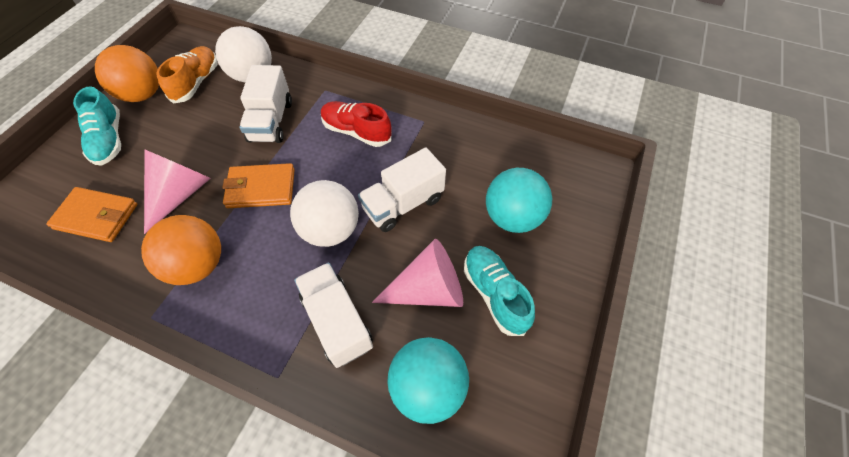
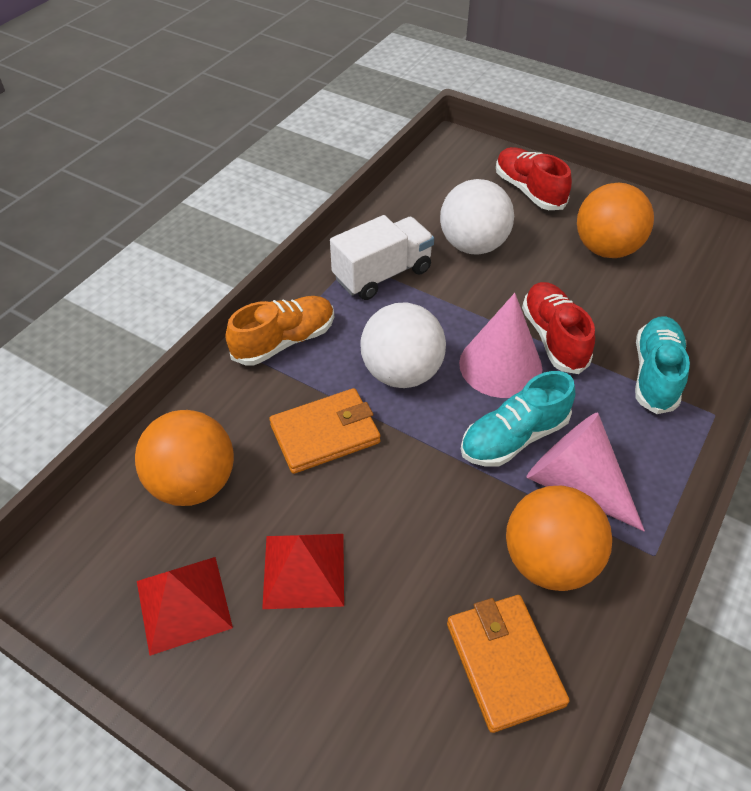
orange ball: [95,45,159,102] [141,215,221,285] = 2 -> [135,410,234,506] [506,486,612,591] [577,183,654,258] = 3
red pyramid: none = 0 -> [137,557,233,656] [262,534,344,609] = 2
red shoe: [321,101,392,147] = 1 -> [496,147,572,210] [522,282,595,374] = 2
turquoise ball: [387,337,469,424] [486,168,552,233] = 2 -> none = 0
white truck: [239,65,292,143] [294,262,373,368] [358,147,446,232] = 3 -> [330,215,434,300] = 1

